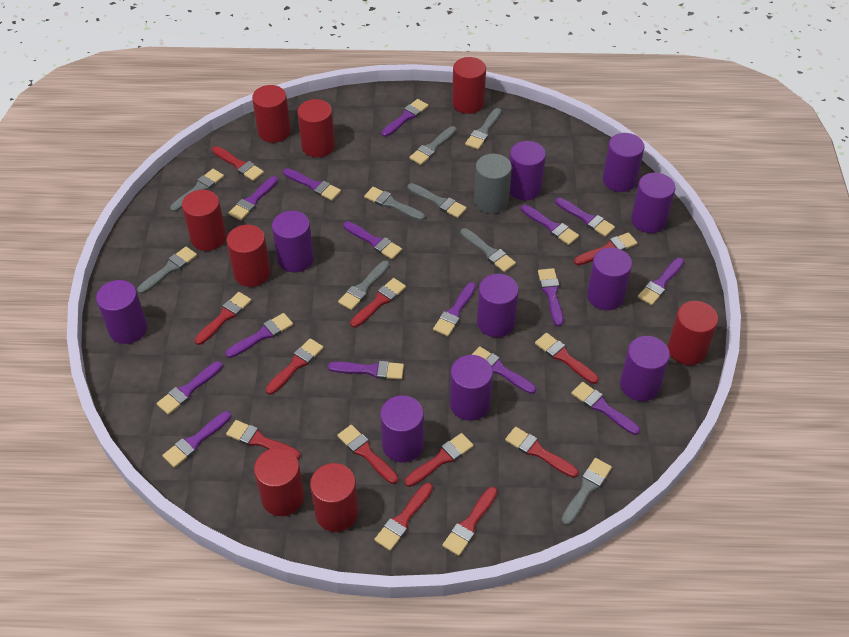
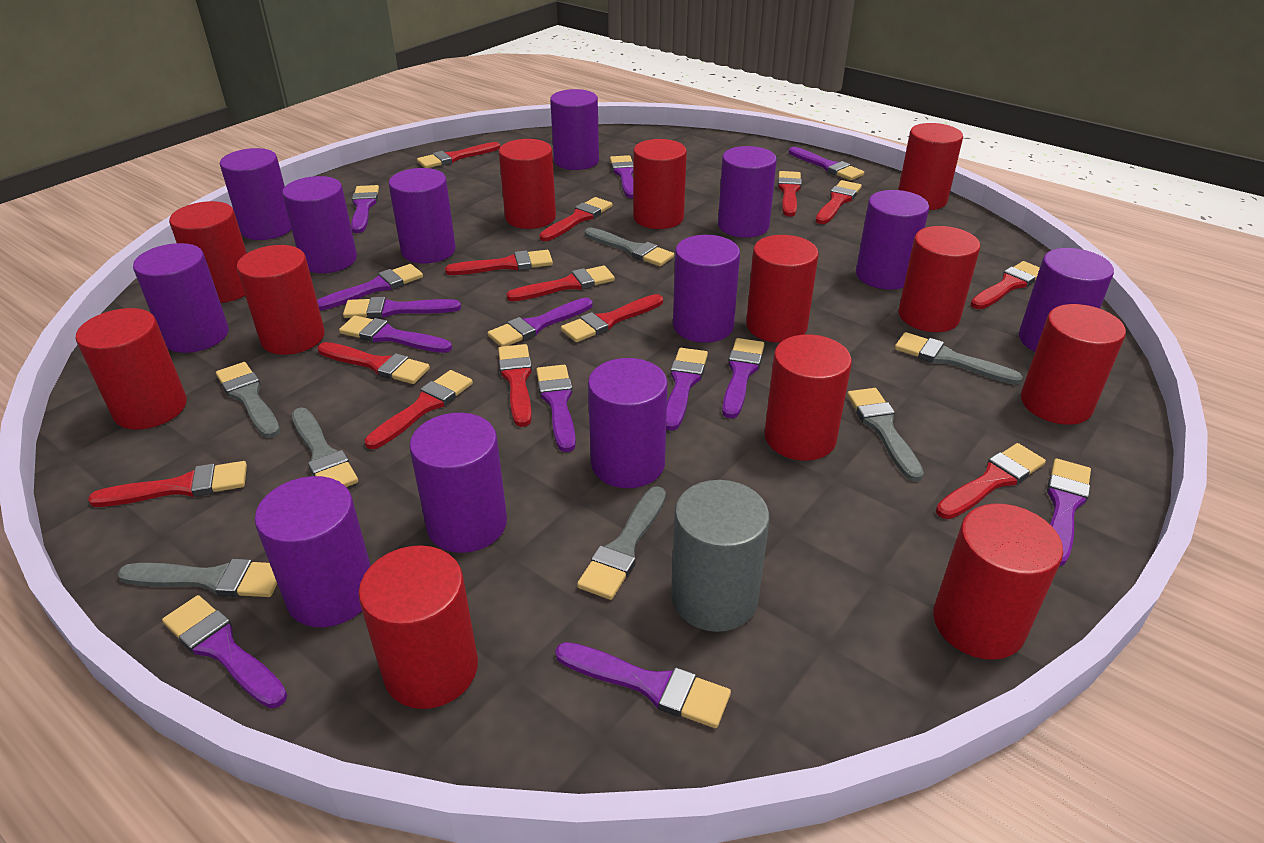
grey brush: [137,247,197,294] [170,169,224,212] [338,261,390,310] [364,187,425,221] [407,183,467,218] [409,126,457,165] [460,228,516,272] [465,108,501,150] [561,458,612,525] = 9 -> [118,558,277,597] [216,362,280,438] [292,408,358,487] [577,486,666,600] [585,228,674,266] [847,388,924,482] [895,332,1023,385] = 7
purple brush: [157,361,223,415] [162,411,231,468] [225,313,293,358] [229,176,278,221] [283,168,341,201] [328,361,404,380] [343,221,402,259] [381,99,428,137] [433,282,476,336] [471,346,536,394] [521,204,579,245] [538,268,563,327] [555,198,615,237] [571,382,640,435] [638,258,684,305] = 15 -> [162,595,287,708] [317,264,423,311] [339,315,452,353] [343,297,461,318] [351,185,379,233] [488,298,593,347] [536,365,576,452] [555,642,731,728] [610,155,633,198] [666,348,708,431] [722,338,764,419] [789,147,864,181] [1047,459,1091,566] = 13
purple cylinder: [96,280,147,344] [272,211,314,272] [380,395,424,463] [450,355,493,421] [477,274,519,337] [509,141,546,200] [587,247,632,310] [603,133,644,192] [620,336,670,401] [631,173,675,233] = 10 -> [133,243,229,353] [220,148,292,240] [255,476,371,627] [282,176,357,273] [389,168,456,263] [409,413,507,553] [550,89,599,170] [588,358,668,488] [673,235,740,343] [718,146,777,238] [856,190,929,290] [1019,248,1114,352] = 12
red brush: [194,292,252,345] [212,146,264,181] [226,420,301,459] [266,338,324,394] [337,425,398,484] [350,278,406,328] [374,483,433,551] [405,433,474,487] [442,487,497,556] [505,427,579,478] [535,333,599,384] [574,232,637,265] = 12 -> [88,461,247,507] [318,342,430,384] [365,370,473,449] [417,142,500,168] [445,250,553,275] [498,344,532,427] [506,265,615,301] [539,197,612,241] [561,294,663,342] [778,171,802,217] [815,180,862,224] [936,443,1046,519] [970,261,1040,309] = 13
red cylinder: [182,190,226,251] [226,225,271,287] [252,85,291,143] [254,448,304,516] [297,99,335,157] [310,463,359,532] [452,57,486,114] [668,301,718,365] = 8 -> [76,308,187,430] [169,201,247,303] [237,245,325,355] [358,545,478,709] [499,139,556,229] [633,139,687,229] [746,235,819,343] [764,334,852,461] [898,123,963,210] [898,226,980,332] [933,503,1063,660] [1021,304,1126,425] = 12

